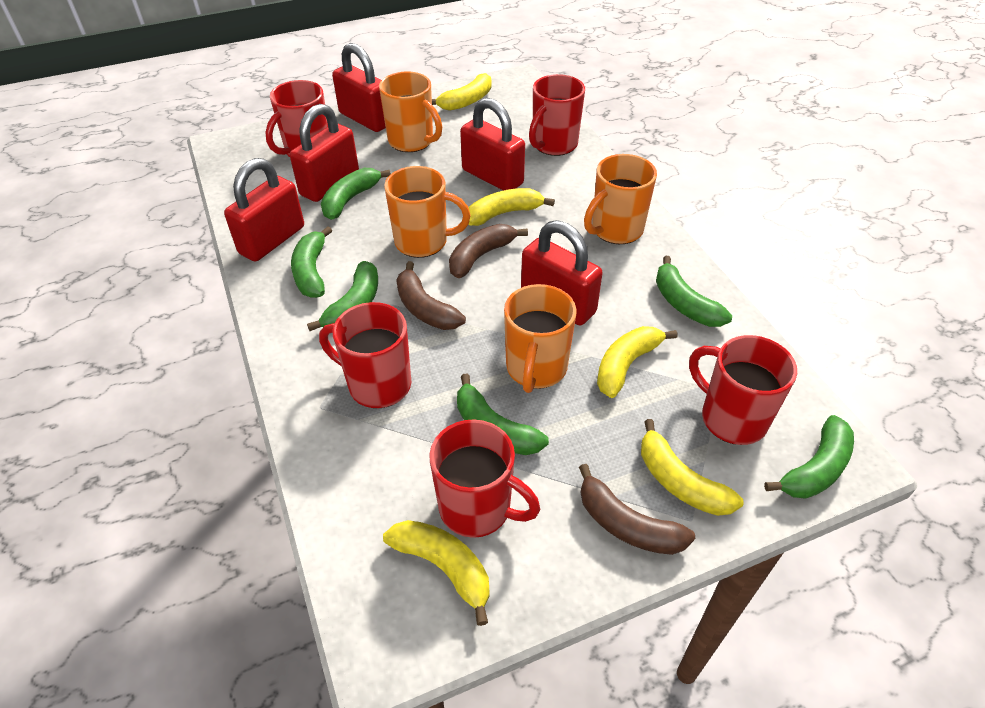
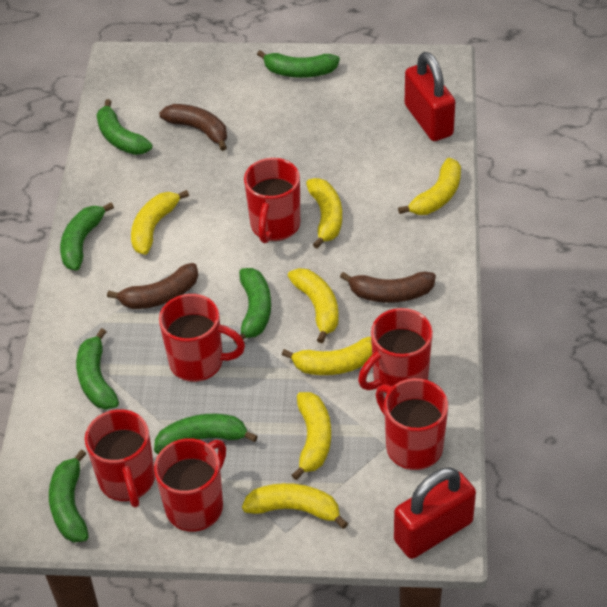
green banana: [291,226,332,298] [307,261,378,331] [321,168,391,220] [457,374,549,455] [656,256,732,327] [764,415,854,499] = 6 -> [49,449,89,542] [60,202,114,271] [76,328,119,410] [96,99,152,155] [154,414,258,454] [234,268,271,344] [257,50,340,78] = 7
orange mug: [379,71,442,152] [384,166,471,258] [504,284,577,393] [584,154,657,244] = 4 -> none = 0
red mug: [266,80,328,157] [319,302,411,408] [429,420,540,538] [529,74,585,156] [689,335,797,445] = 5 -> [85,409,155,507] [154,438,226,532] [159,294,245,382] [244,158,300,243] [358,308,433,394] [376,378,448,470] = 6
red padlock: [224,158,304,262] [290,104,359,202] [332,43,386,132] [460,98,525,191] [521,220,603,326] = 5 -> [394,467,476,559] [405,52,455,141] = 2
yellow banana: [383,520,490,626] [432,73,492,111] [468,188,555,226] [597,326,677,398] [641,419,744,516] = 5 -> [131,190,189,255] [242,483,348,529] [282,337,372,375] [288,268,339,343] [292,392,331,480] [306,178,342,249] [398,158,461,215] = 7

